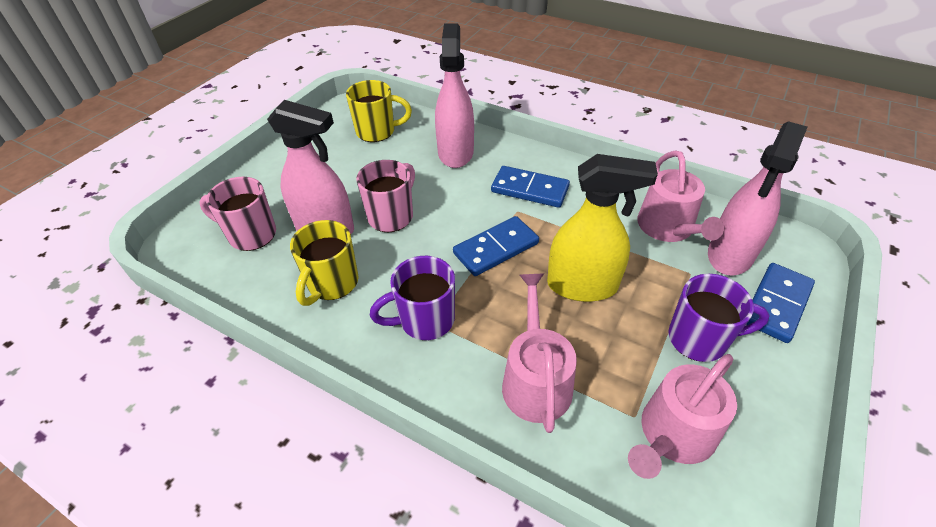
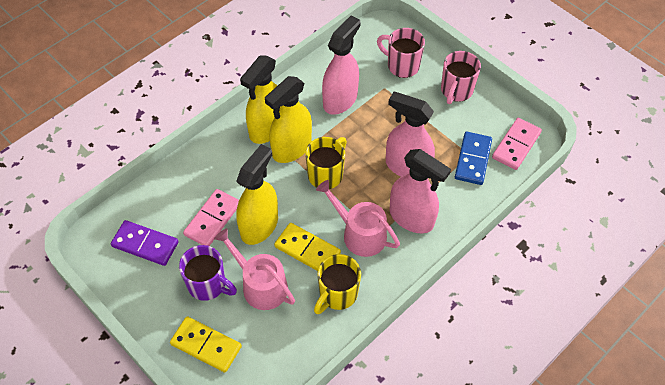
blue domino: [453,216,539,276] [491,166,570,208] [746,263,815,343] = 3 -> [455,132,492,185] = 1
pink domino: none = 0 -> [183,189,239,246] [492,118,542,170] = 2
pink watering can: [502,273,577,433] [628,354,737,479] [637,151,724,242] = 3 -> [214,228,295,310] [316,180,400,257] = 2
purple domino: none = 0 -> [111,220,178,266] = 1
purple mug: [370,256,455,340] [668,274,770,362] = 2 -> [179,245,237,301] = 1
yellow domino: none = 0 -> [170,316,242,373] [274,223,341,271] = 2
yellow spray bottle: [547,154,658,302] = 1 -> [236,144,278,245] [240,55,277,144] [265,76,312,163] = 3

